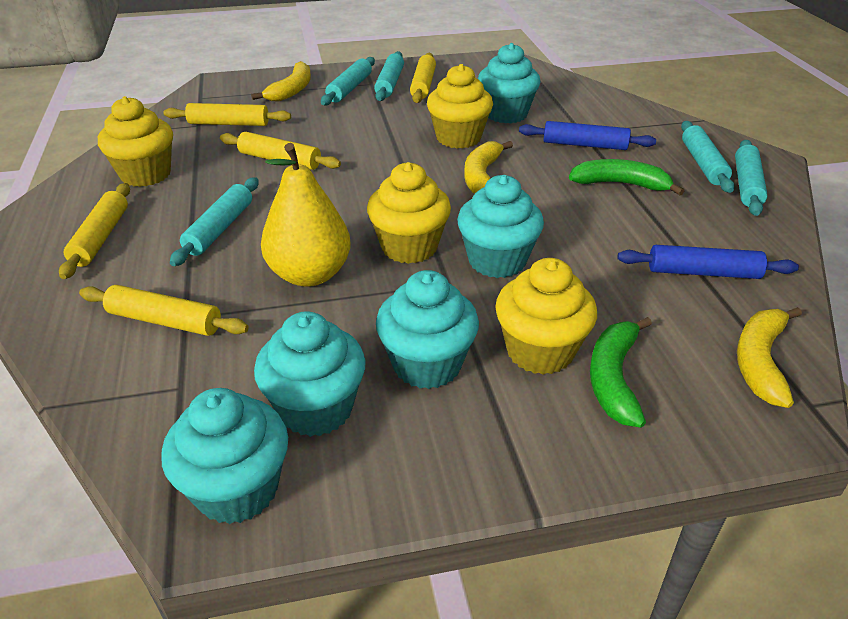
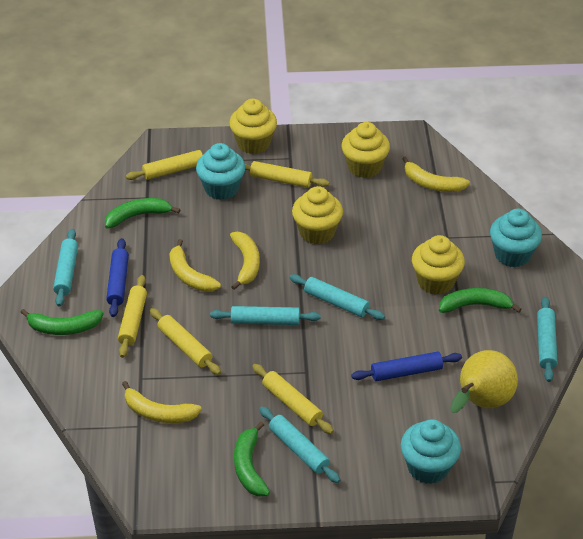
green banana: [569,159,684,195] [590,317,652,428] = 2 -> [20,309,104,335] [105,198,180,228] [234,422,270,497] [439,288,522,313] = 4
turquoise cupcake: [161,388,288,524] [254,311,366,437] [376,270,479,389] [457,175,544,278] [478,43,540,123] = 5 -> [196,143,245,200] [401,419,461,484] [490,209,542,267] = 3
yellow banana: [251,61,311,102] [464,141,513,194] [737,307,802,408] = 3 -> [122,381,202,423] [169,239,221,292] [230,232,260,290] [402,156,470,192] = 4

